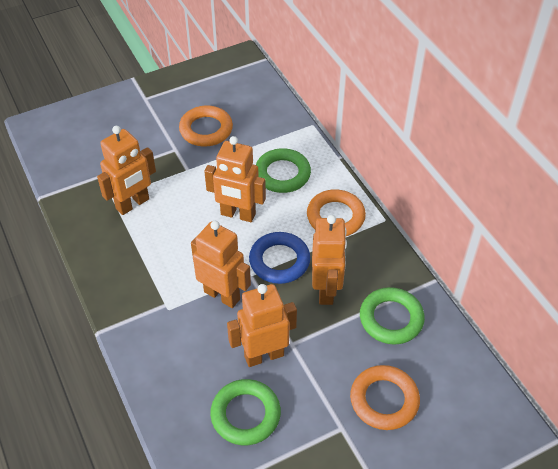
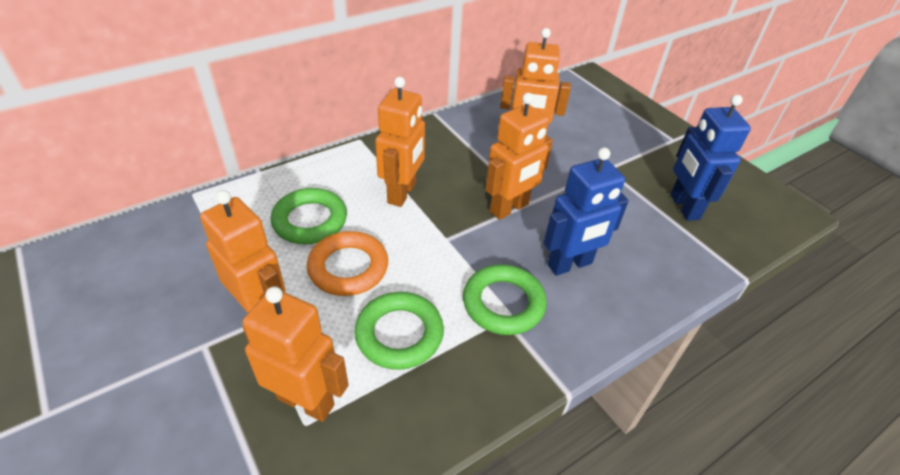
blue ring: [249,232,310,284] = 1 -> none = 0
blue robot: none = 0 -> [544,147,629,276] [670,95,751,221] = 2
orange ring: [179,106,233,146] [307,189,366,236] [350,365,420,430] = 3 -> [307,231,388,296] = 1

